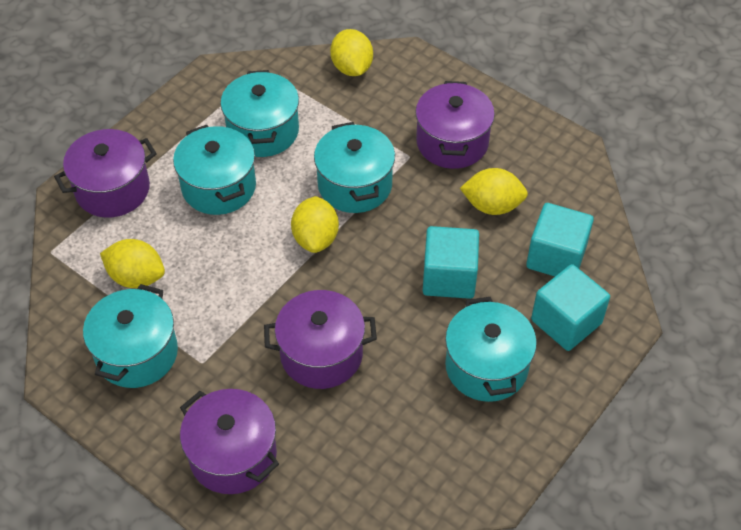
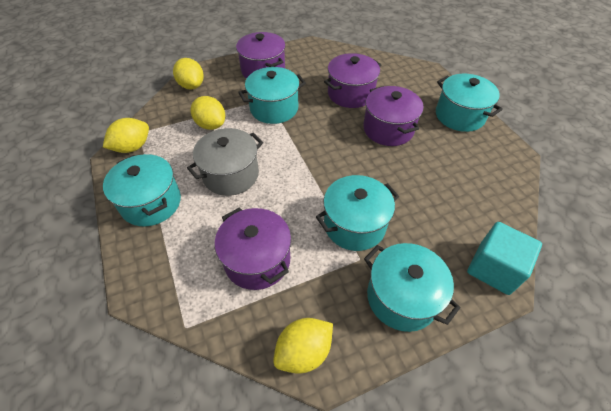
grey pot: none = 0 -> [187,128,263,196] = 1
turquoise cube: [423,226,479,299] [526,203,594,276] [531,264,610,351] = 3 -> [467,222,542,295] = 1

